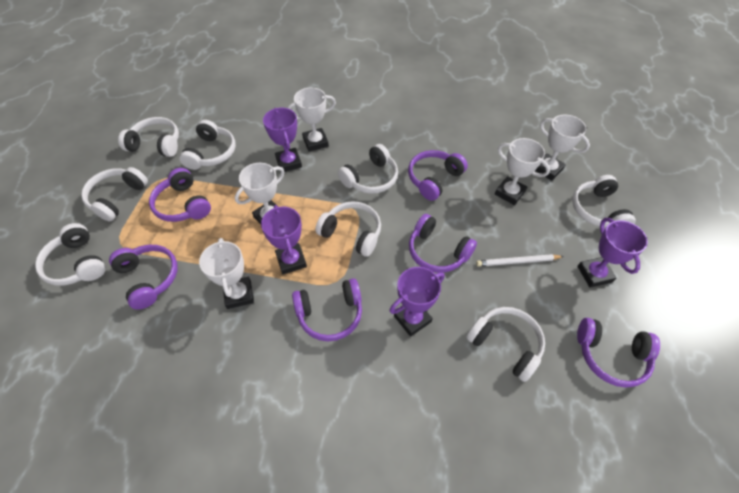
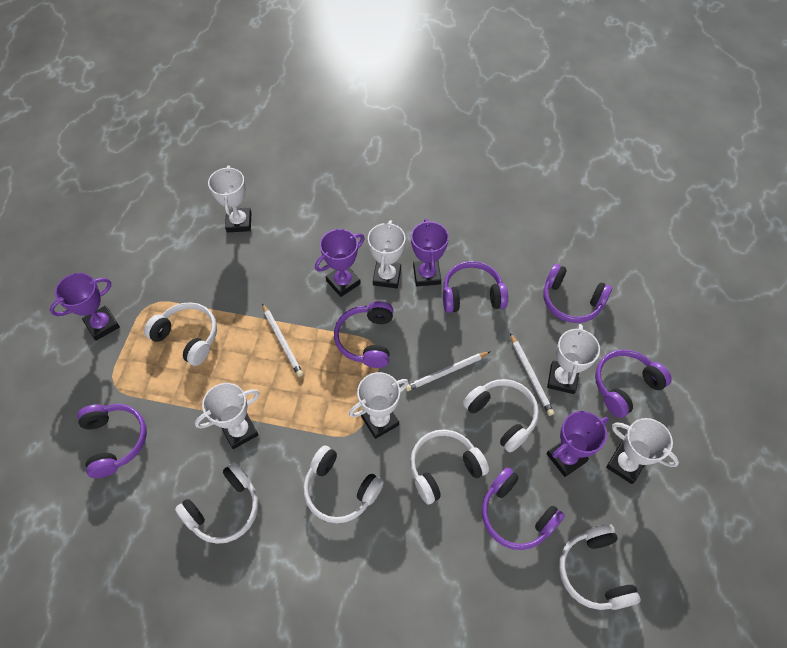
white headphones: [35,223,106,286] [81,167,148,221] [118,117,179,157] [179,120,236,170] [315,201,381,257] [338,144,398,194] [466,307,545,382] [572,175,636,227] = 8 -> [144,302,217,366] [175,462,258,544] [303,446,384,523] [410,429,489,504] [463,379,539,452] [559,524,641,610] = 6
white pencil: [476,254,564,267] = 1 -> [262,303,303,377] [405,351,491,391] [510,333,554,416] = 3
white trophy: [199,238,254,309] [235,163,284,224] [288,88,336,152] [495,138,550,205] [535,115,590,181] = 5 -> [195,383,259,449] [208,166,251,233] [349,372,409,439] [368,220,405,288] [547,324,600,394] [606,418,679,484] = 6

